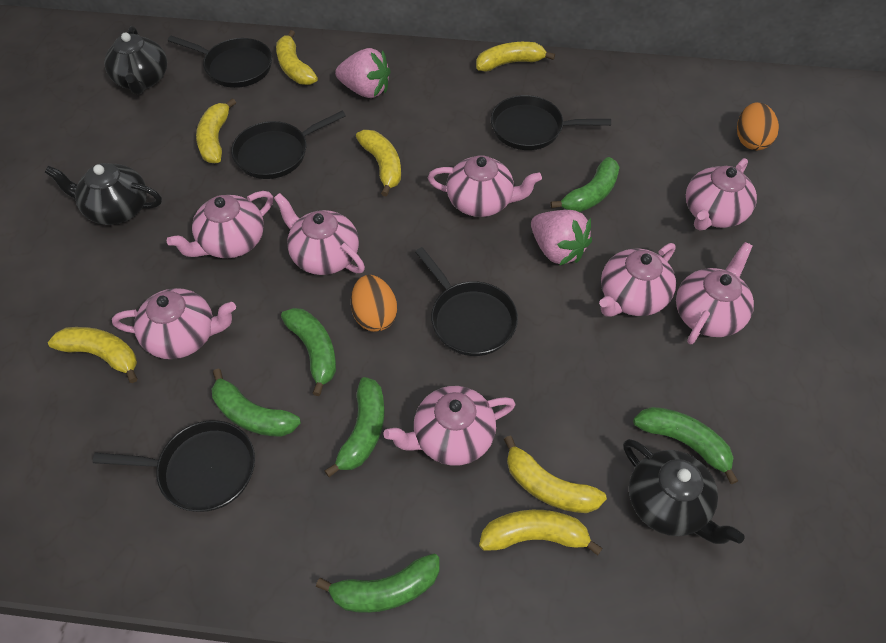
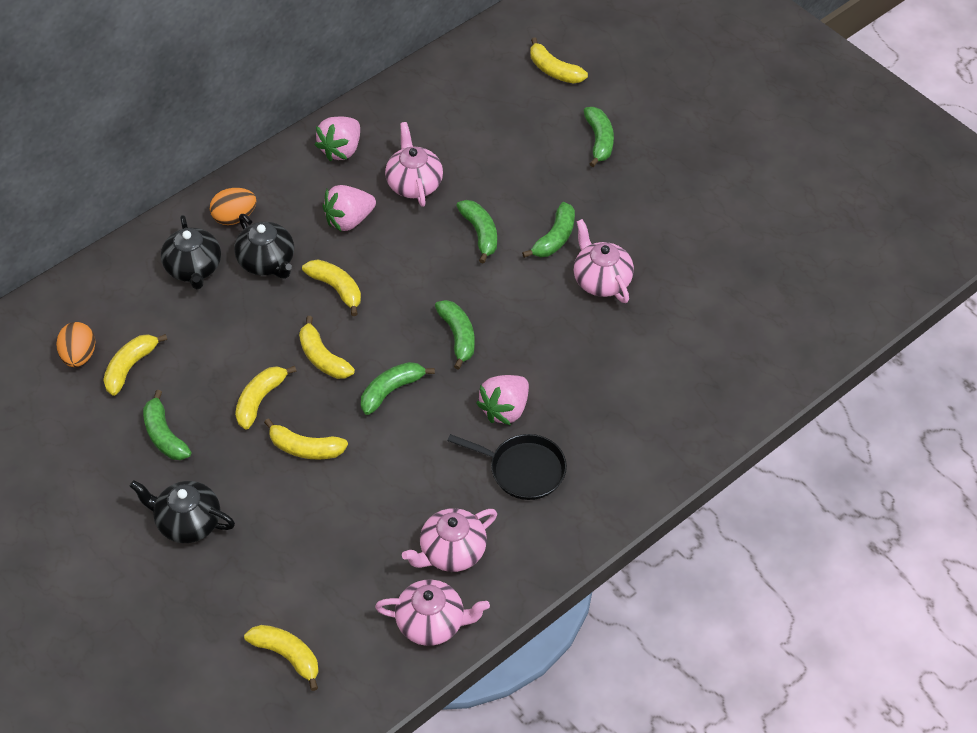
black pan: [92,420,255,512] [168,35,272,88] [231,111,346,179] [415,247,518,356] [491,95,611,150] = 5 -> [447,434,567,500] = 1
pink strawberry: [335,48,391,98] [531,210,592,266] = 2 -> [315,117,360,161] [322,185,376,231] [476,375,529,425] = 3
pink teapot: [112,288,236,359] [167,191,273,258] [274,193,365,275] [384,386,515,466] [428,155,542,217] [599,243,676,316] [676,242,754,344] [686,158,757,231] = 8 -> [375,580,490,646] [385,122,443,207] [402,508,497,572] [574,219,634,303] = 4

